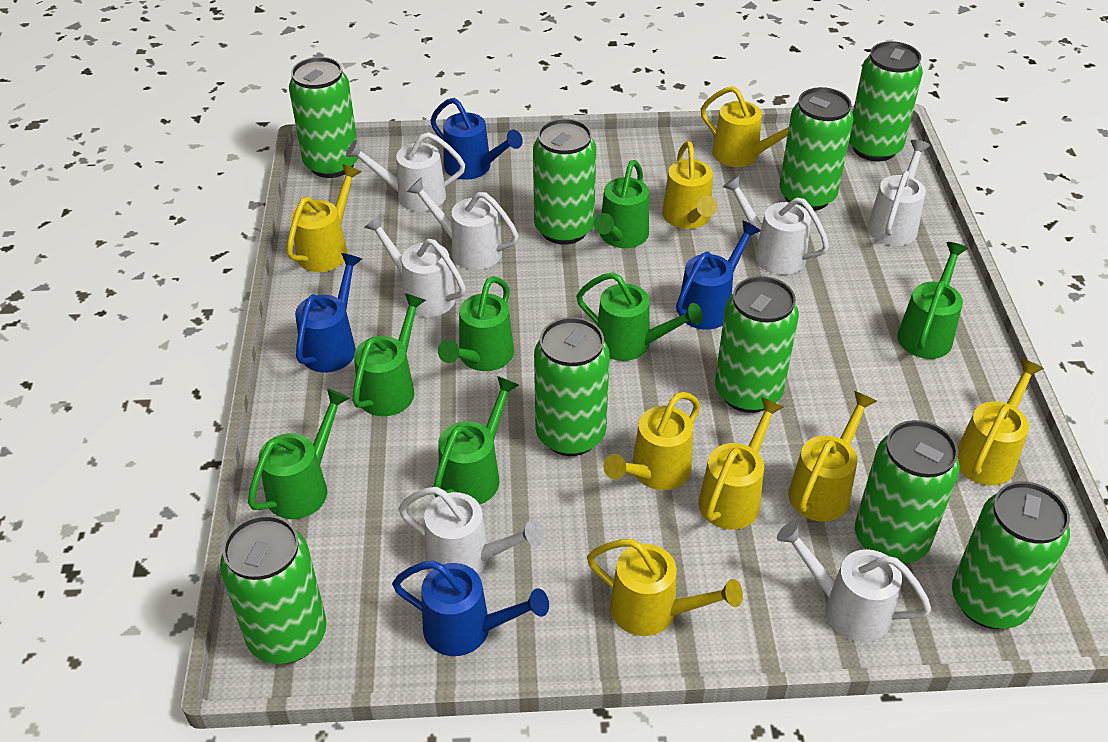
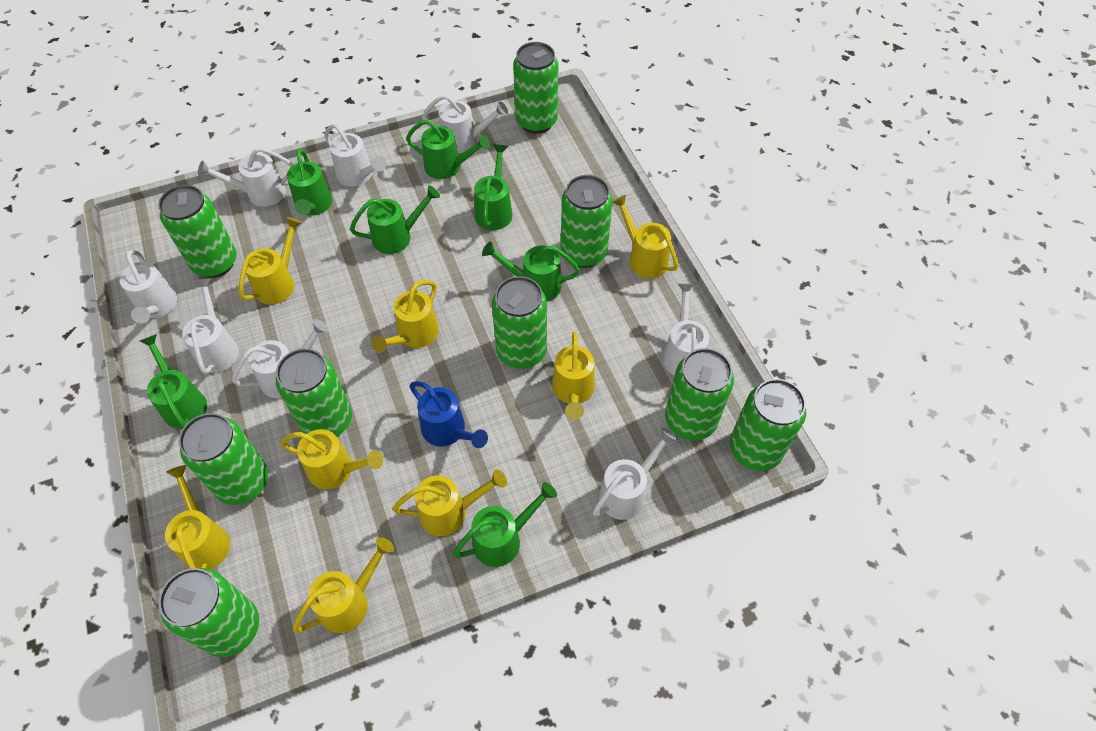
blue watering can: [295,253,362,372] [392,561,549,656] [430,98,523,180] [676,221,761,330] = 4 -> [409,381,488,448] = 1
white watering can: [346,132,465,211] [364,215,466,317] [398,487,544,574] [407,178,519,270] [723,175,829,275] [777,521,931,642] [867,140,930,246] = 7 -> [120,250,177,324] [182,278,239,374] [198,147,294,207] [232,319,329,398] [324,124,386,187] [422,95,508,153] [593,428,677,520] [662,283,709,376] = 8

